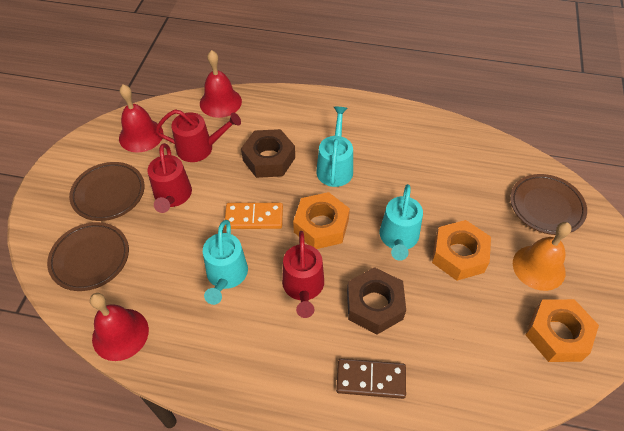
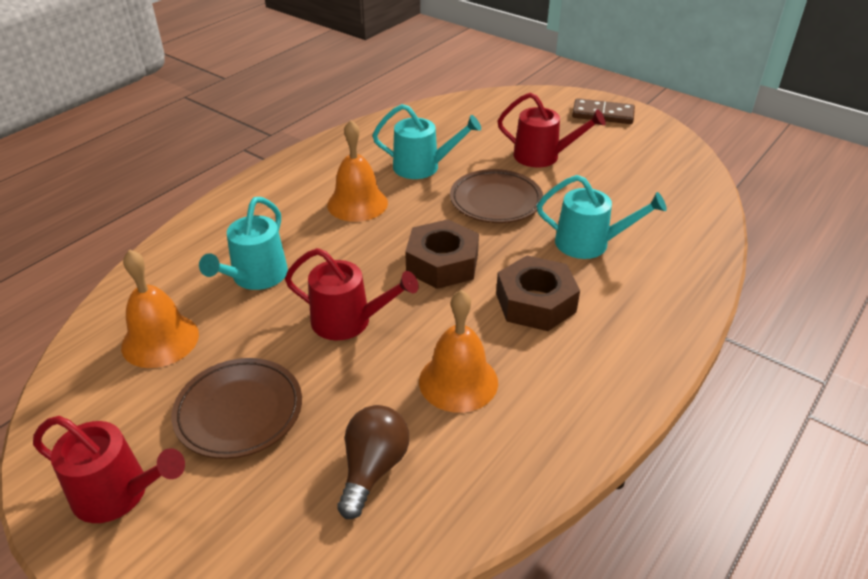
brown light bulb: none = 0 -> [337,405,409,519] = 1
brown plate: [47,222,129,291] [69,162,145,221] [510,174,587,235] = 3 -> [171,358,302,459] [450,169,543,223] = 2
orange bell: [513,222,572,291] = 1 -> [121,249,199,368] [327,120,388,222] [419,290,498,413] = 3
orange domino: [225,203,283,229] = 1 -> none = 0
orange nut: [293,192,350,249] [432,220,491,281] [526,299,599,362] = 3 -> none = 0
red bell: [90,293,149,361] [119,84,163,153] [200,50,242,118] = 3 -> none = 0

